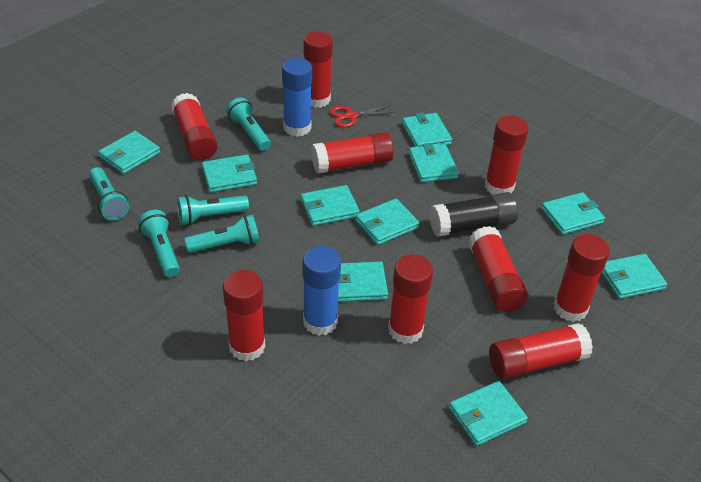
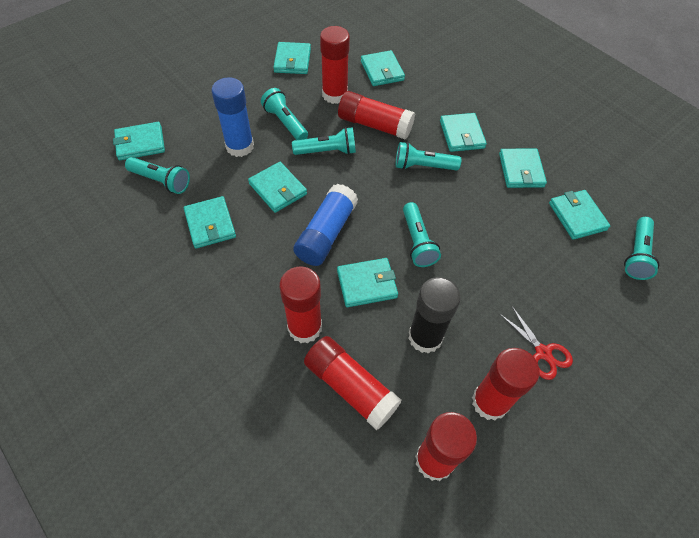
red glue stick: [171,93,217,160] [223,270,265,361] [303,31,333,108] [311,132,394,174] [388,254,433,344] [468,226,528,312] [485,116,528,195] [489,323,593,379] [554,234,610,322] = 9 -> [279,267,322,343] [304,336,401,430] [320,26,350,104] [338,91,415,139] [415,412,477,481] [472,348,540,420] = 6
turquoise flashlight: [89,167,129,220] [138,210,180,277] [177,195,249,225] [185,214,260,253] [226,98,271,151] = 5 -> [125,157,190,194] [261,88,308,140] [292,127,356,155] [396,142,461,170] [403,202,441,267] [624,217,659,280] = 6
turquoise wallet: [98,131,160,174] [202,155,257,192] [301,185,360,226] [338,261,388,302] [355,198,419,245] [402,113,452,147] [409,143,459,182] [449,381,528,446] [541,192,605,235] [601,254,667,299] = 10 -> [113,122,165,160] [184,196,236,249] [248,162,307,213] [273,42,311,74] [337,258,398,307] [361,50,405,86] [440,113,487,152] [499,149,547,188] [549,190,610,240] = 9

